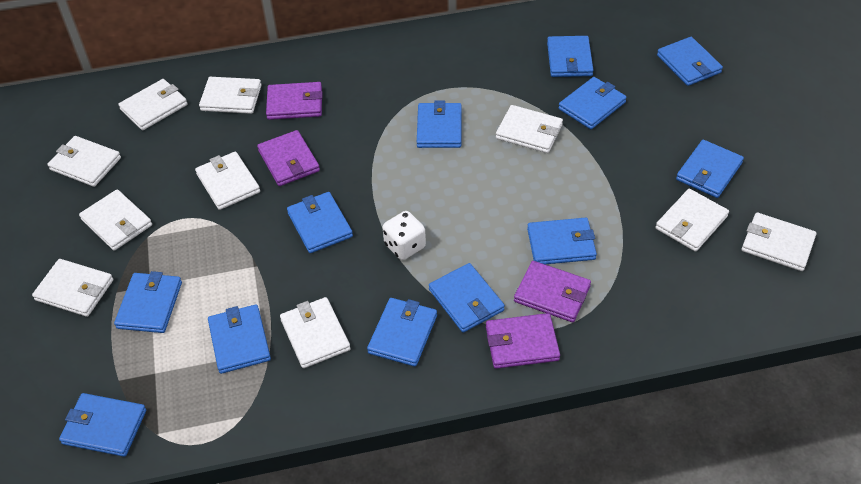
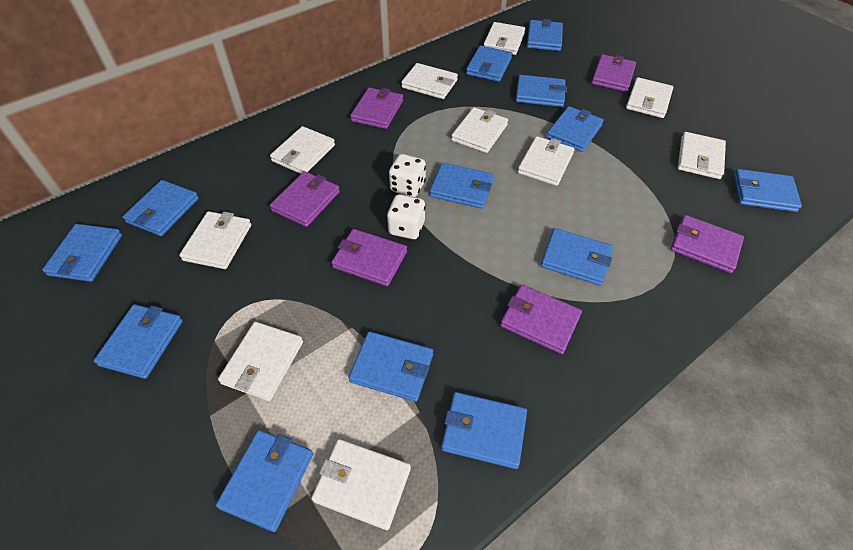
blue wallet: [59,393,146,457] [114,271,182,333] [208,304,271,374] [287,192,353,253] [367,298,437,367] [417,100,462,148] [429,263,505,332] [527,218,597,264] [547,36,593,77] [559,77,627,129] [657,37,723,86] [676,140,744,198] = 12 -> [42,224,122,282] [94,304,183,379] [123,180,199,236] [216,430,313,532] [349,331,433,402] [430,163,494,209] [441,392,527,469] [466,45,512,82] [516,75,567,107] [527,19,563,51] [541,228,613,286] [546,106,604,152] [733,169,802,212] = 13
purple wallet: [257,130,320,186] [266,82,323,120] [486,313,560,369] [514,261,591,322] = 4 -> [270,171,340,227] [331,229,407,286] [350,88,403,129] [500,284,582,354] [591,54,636,92] [670,215,744,273] = 6
white dice: [383,211,426,260] = 1 -> [387,194,426,239] [389,154,426,197] = 2

